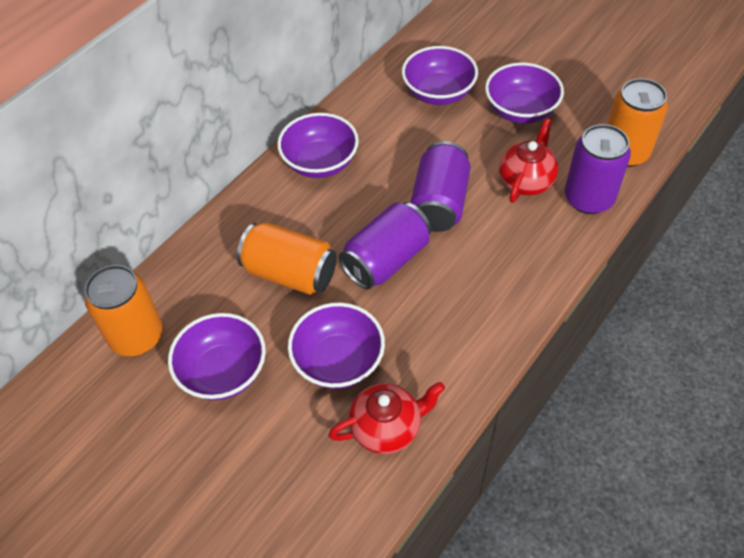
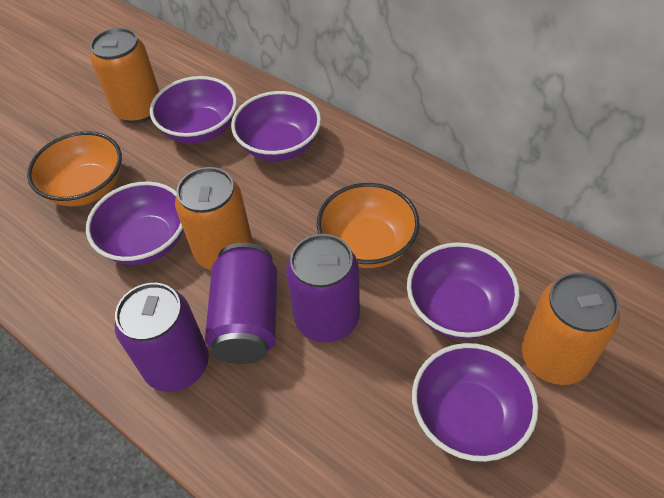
orange bowl: none = 0 -> [27,131,122,206] [317,183,420,268] = 2
red teapot: [329,382,445,454] [499,118,558,203] = 2 -> none = 0

